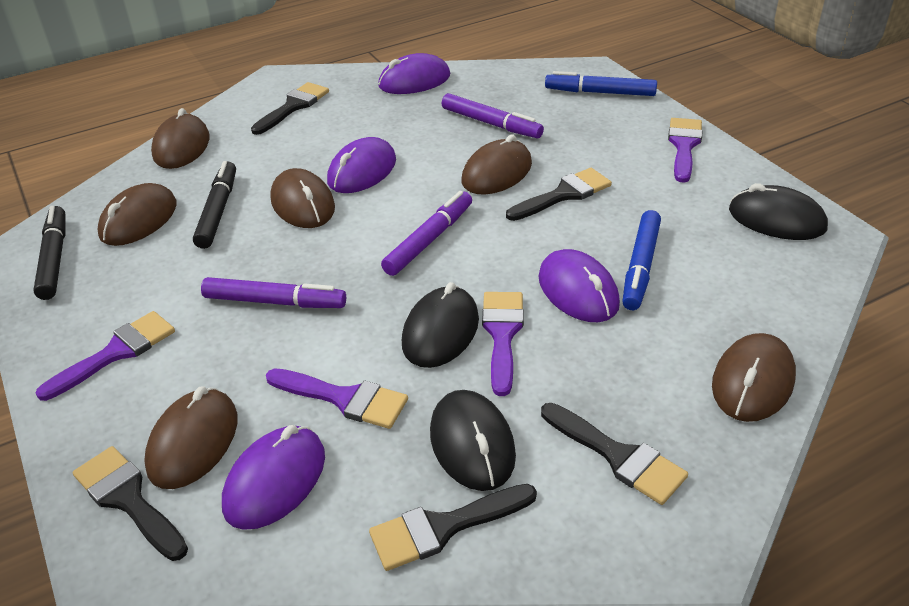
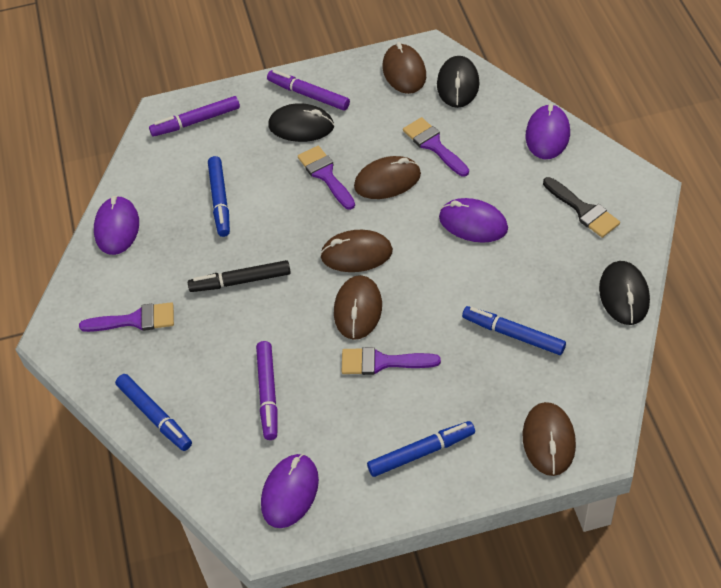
black brush: [73,446,188,561] [251,82,329,135] [369,484,537,571] [506,168,612,221] [541,403,688,505] = 5 -> [543,177,620,238] = 1
black marker: [33,206,65,300] [193,161,236,249] = 2 -> [188,260,291,292] = 1
blue marker: [545,71,657,96] [622,210,661,310] = 2 -> [115,374,192,451] [208,156,230,237] [367,421,475,477] [462,306,566,355] = 4
brown mouse: [97,183,177,246] [144,386,237,489] [151,108,210,169] [270,168,335,228] [462,134,532,195] [712,333,796,422] = 6 -> [320,230,393,272] [334,275,382,340] [354,156,421,199] [383,42,426,94] [523,402,576,476] = 5

